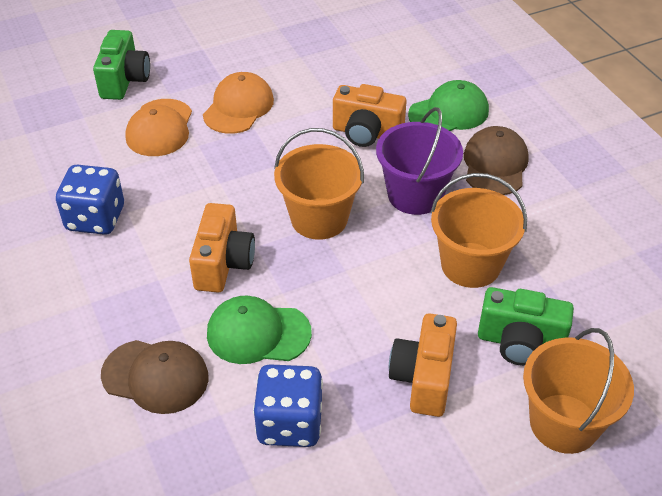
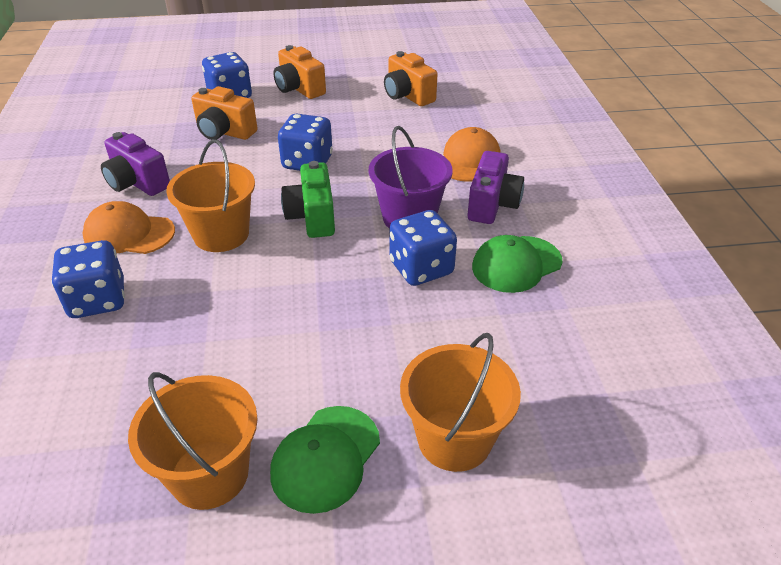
blue dice: [56,165,124,235] [253,364,323,447] = 2 -> [51,240,125,318] [202,52,252,98] [278,113,333,171] [390,210,457,286] = 4
brown cap: [101,340,208,414] [464,126,529,195] = 2 -> none = 0
green camera: [93,30,150,100] [478,287,574,366] = 2 -> [281,161,335,238] = 1
purple camera: none = 0 -> [101,132,170,196] [467,151,524,224] = 2

